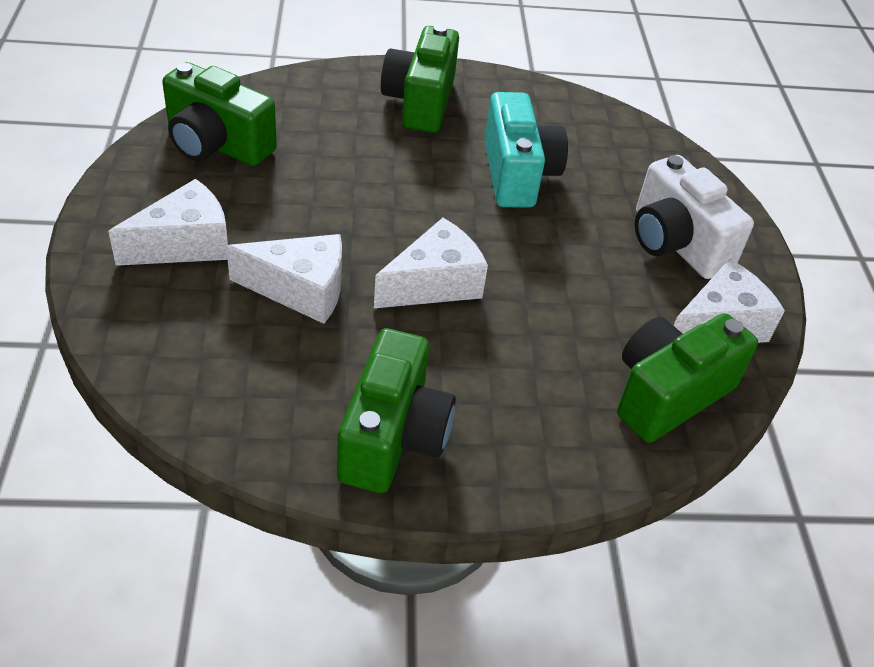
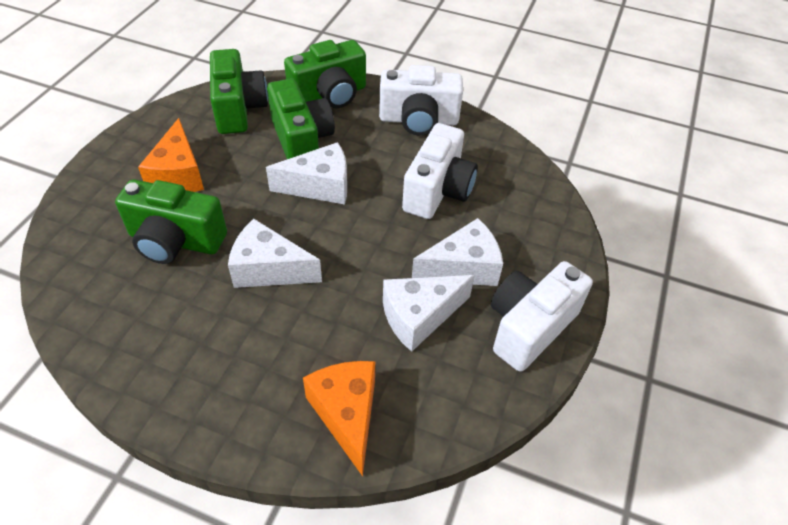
orange cheese: none = 0 -> [138,118,204,192] [303,361,375,476] = 2
turquoise camera: [484,92,568,208] = 1 -> none = 0
white camera: [635,155,754,279] = 1 -> [379,65,463,135] [402,123,478,219] [491,261,593,372] = 3

